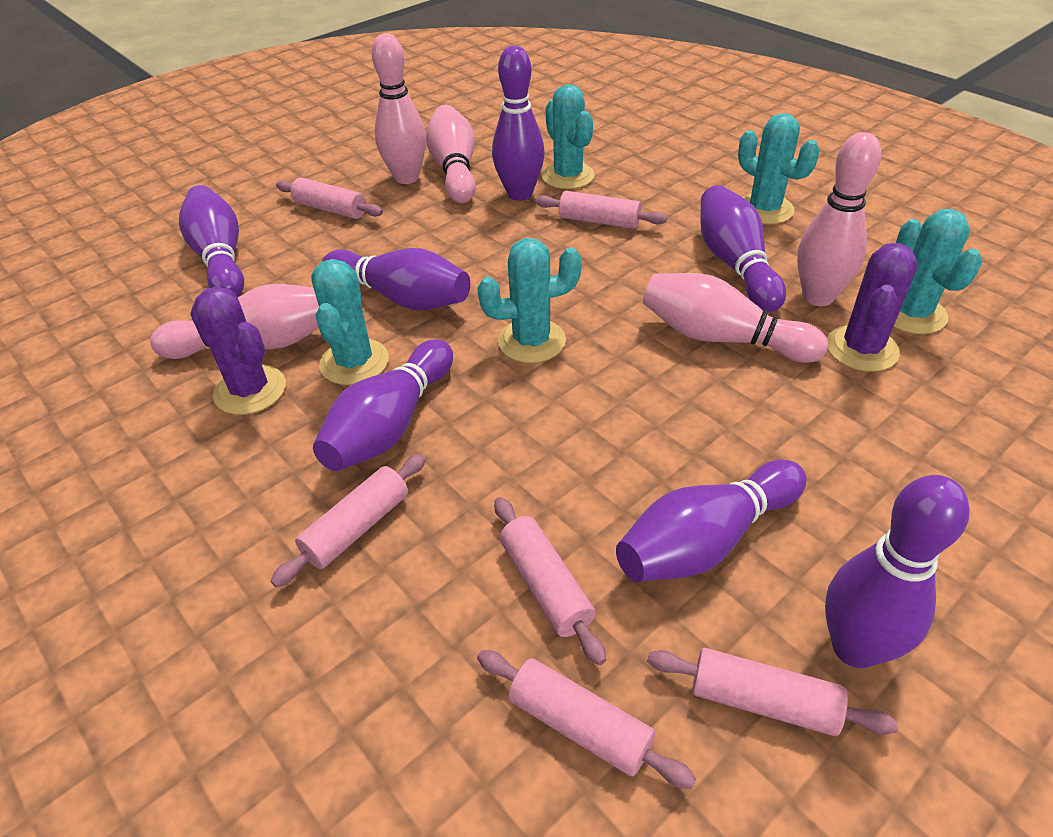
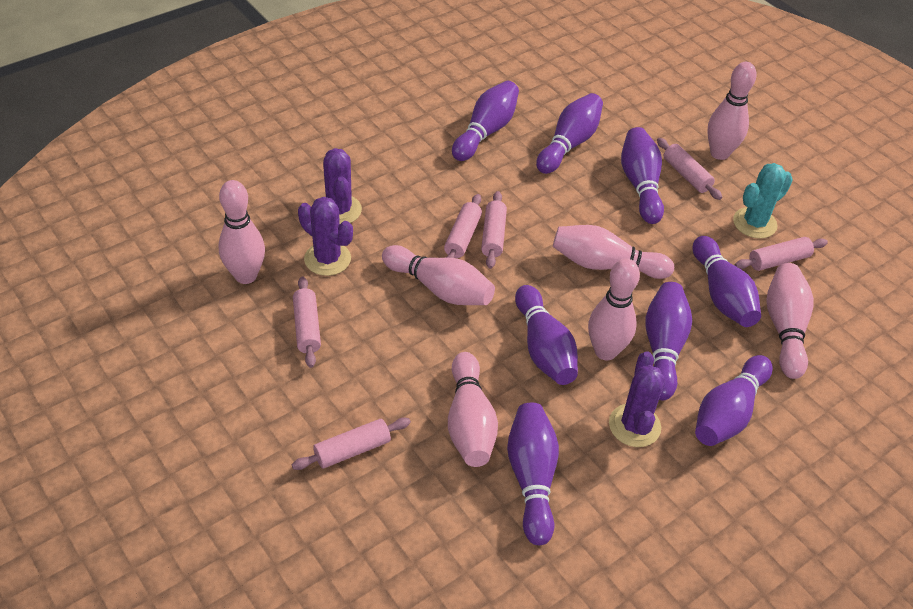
pink bowling pin: [150,284,319,359] [372,33,426,184] [426,105,476,203] [643,273,828,363] [797,132,881,306] = 5 -> [218,180,265,284] [382,245,495,305] [448,352,498,467] [553,225,674,279] [588,258,640,360] [707,62,757,160] [766,263,814,379] = 7
purple bowling pin: [179,185,244,297] [313,339,453,471] [322,248,470,310] [492,46,545,201] [616,460,807,582] [700,185,786,312] [825,475,970,668] = 7 -> [452,81,519,161] [507,403,559,545] [515,285,578,385] [536,93,603,174] [621,127,664,224] [645,282,692,400] [692,236,761,327] [695,355,773,446] = 8
purple cactus: [190,287,286,415] [827,243,918,372] = 2 -> [298,197,353,276] [323,148,362,224] [609,351,665,447] = 3
turquoise cactus: [311,259,389,385] [477,238,582,363] [542,84,595,189] [738,113,820,224] [894,209,982,334] = 5 -> [733,163,793,238] = 1

